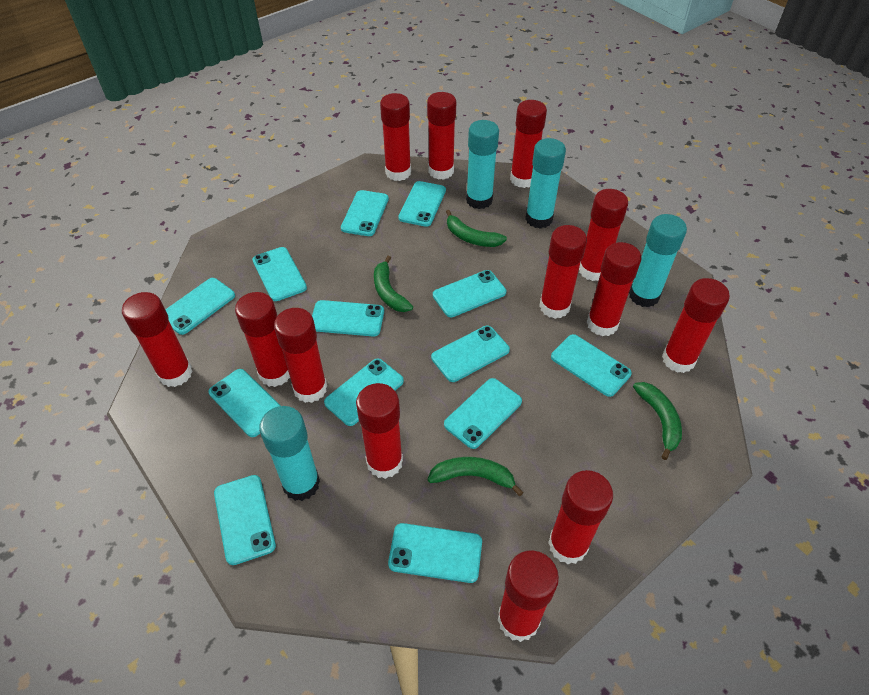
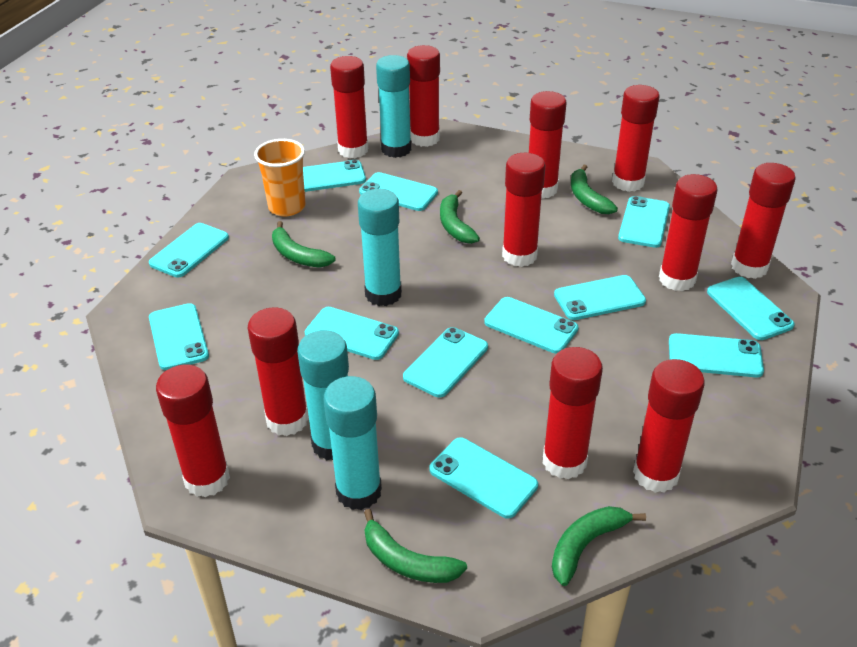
green banana: [374,256,413,312] [428,457,523,496] [446,210,507,247] [633,382,682,460] = 4 -> [272,221,336,268] [364,509,467,583] [440,190,480,244] [552,506,646,586] [571,165,618,214] = 5
orange cup: none = 0 -> [254,139,305,216] = 1
red glue stick: [122,292,193,387] [235,292,290,387] [274,308,327,403] [356,383,403,479] [380,93,411,181] [427,92,456,180] [498,550,559,642] [510,100,547,188] [539,225,587,319] [548,470,613,564] [579,189,628,281] [587,242,641,336] [662,278,730,373] = 13 -> [156,365,230,497] [248,307,309,436] [330,56,368,158] [407,45,440,147] [502,153,545,267] [529,91,567,199] [543,347,603,479] [612,85,660,192] [633,359,705,493] [659,174,718,291] [731,163,796,279] = 11
turquoise phone: [165,278,235,335] [209,369,281,437] [214,475,276,565] [252,247,307,301] [312,300,384,337] [324,359,404,426] [341,190,389,236] [388,523,482,583] [398,181,446,227] [431,326,510,382] [433,270,506,317] [444,378,522,449] [551,334,632,397] = 13 -> [149,223,229,278] [149,303,209,370] [303,160,366,192] [305,307,399,360] [359,172,438,211] [403,327,488,397] [429,437,538,519] [484,297,578,354] [554,275,646,320] [618,196,670,248] [669,333,764,377] [707,277,795,340] = 12

